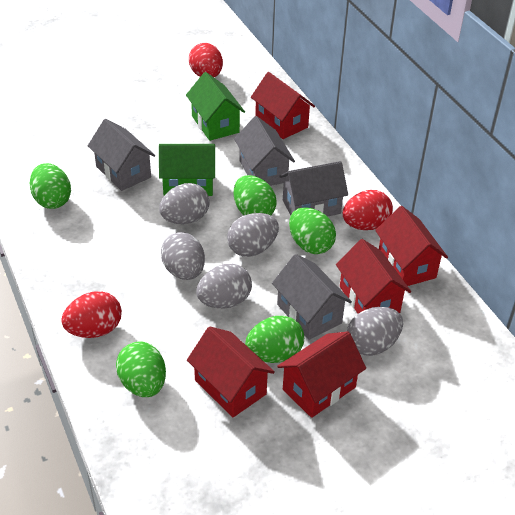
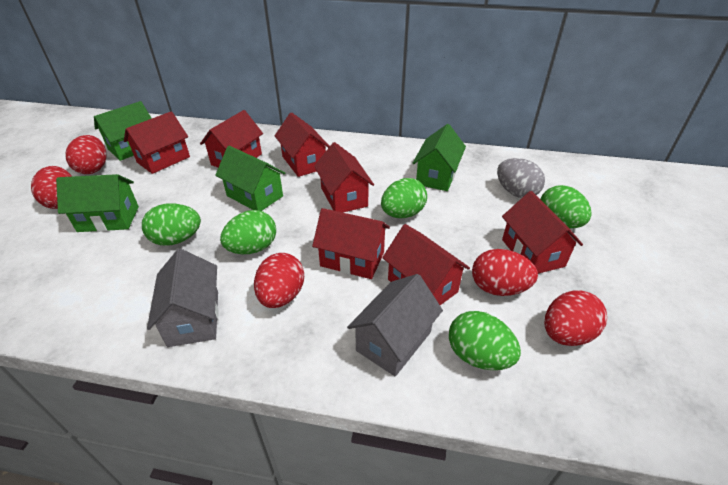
green house: [159,144,215,196] [186,72,245,141] = 2 -> [56,174,139,232] [94,101,152,161] [215,146,285,211] [413,124,466,191] = 4
grey egg: [159,183,210,224] [161,232,205,280] [196,264,252,309] [227,213,279,257] [347,307,403,356] = 5 -> [497,158,545,198] = 1
grey house: [88,119,155,191] [234,116,295,186] [272,254,352,340] [279,161,348,217] = 4 -> [147,249,219,347] [347,274,443,377] = 2
red egg: [61,291,122,338] [189,43,223,77] [343,190,393,230] = 3 -> [31,166,73,209] [65,135,106,174] [254,253,304,308] [472,249,538,296] [544,290,607,346] = 5
red house: [187,327,275,417] [251,72,315,139] [277,331,366,418] [336,239,411,313] [375,206,448,286] = 5 -> [124,111,190,174] [200,110,263,168] [275,112,330,177] [312,208,390,279] [314,142,374,213] [382,224,470,305] [502,191,583,274] = 7

